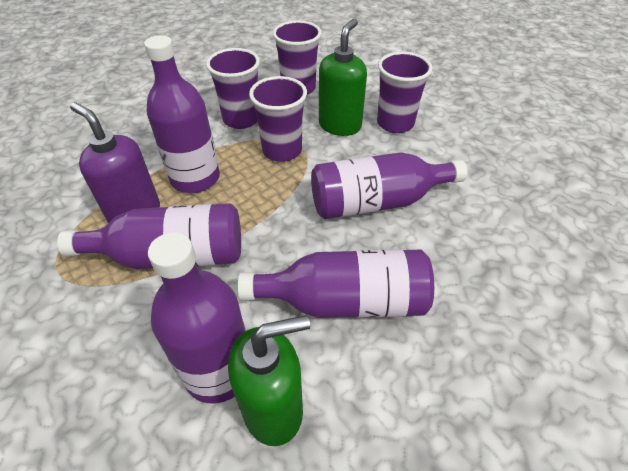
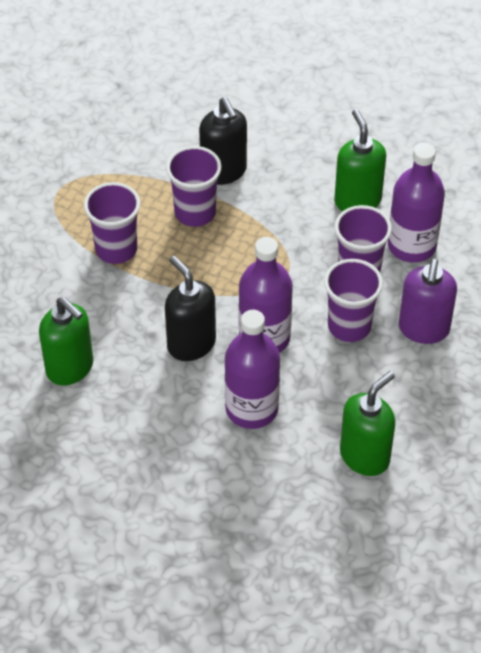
black soap dispenser: none = 0 -> [165,256,216,361] [199,97,247,185] = 2
green soap dispenser: [228,315,310,446] [319,19,367,136] = 2 -> [39,297,93,386] [334,109,386,211] [340,371,395,476] = 3
purple bottle: [57,203,241,269] [144,35,220,193] [148,232,246,404] [238,249,434,318] [311,152,467,219] = 5 -> [225,310,280,429] [239,237,293,353] [388,143,445,263] = 3

